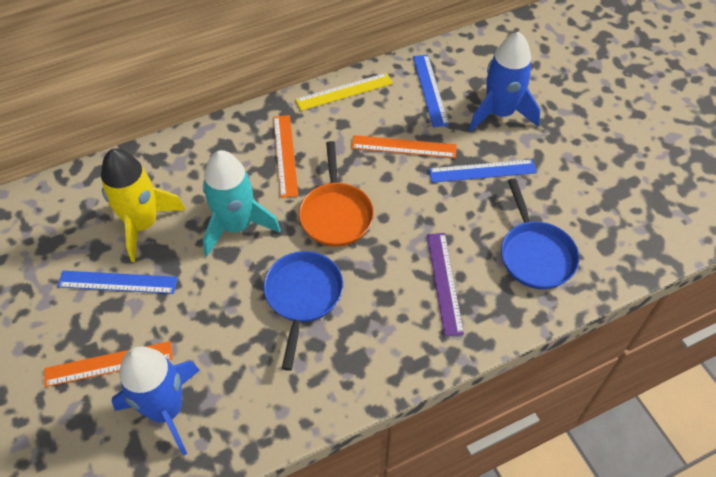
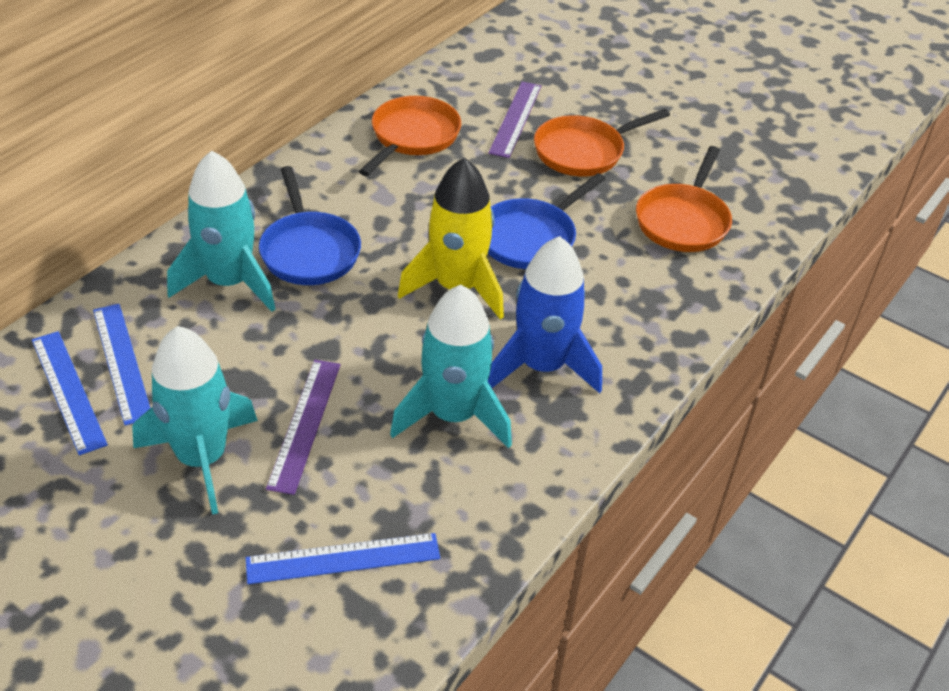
blue rocket: [112,346,200,456] [469,32,541,132] = 2 -> [488,236,602,393] = 1
orange pan: [299,141,374,247] = 1 -> [359,96,461,176] [534,109,670,176] [636,146,732,252] = 3
orange ruler: [44,341,173,387] [273,115,298,198] [352,135,457,158] = 3 -> none = 0
purple ruler: [427,233,464,336] = 1 -> [266,360,341,495] [488,82,541,158] = 2
turquoise rocket: [203,150,281,256] = 1 -> [132,326,258,515] [167,150,275,312] [390,285,512,448] = 3
yellow ruler: [295,73,393,111] = 1 -> none = 0

